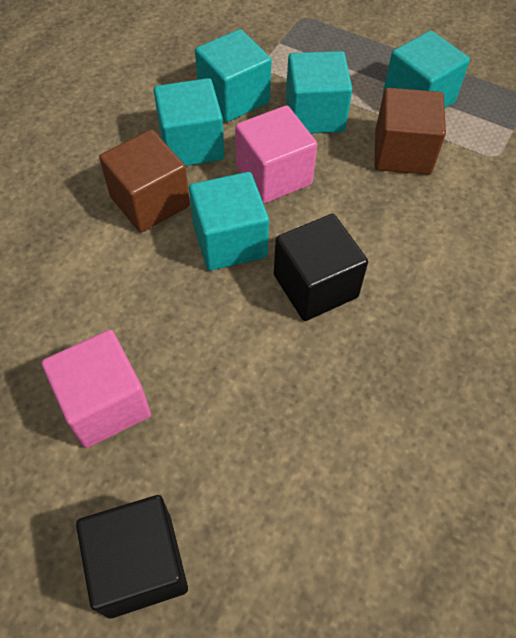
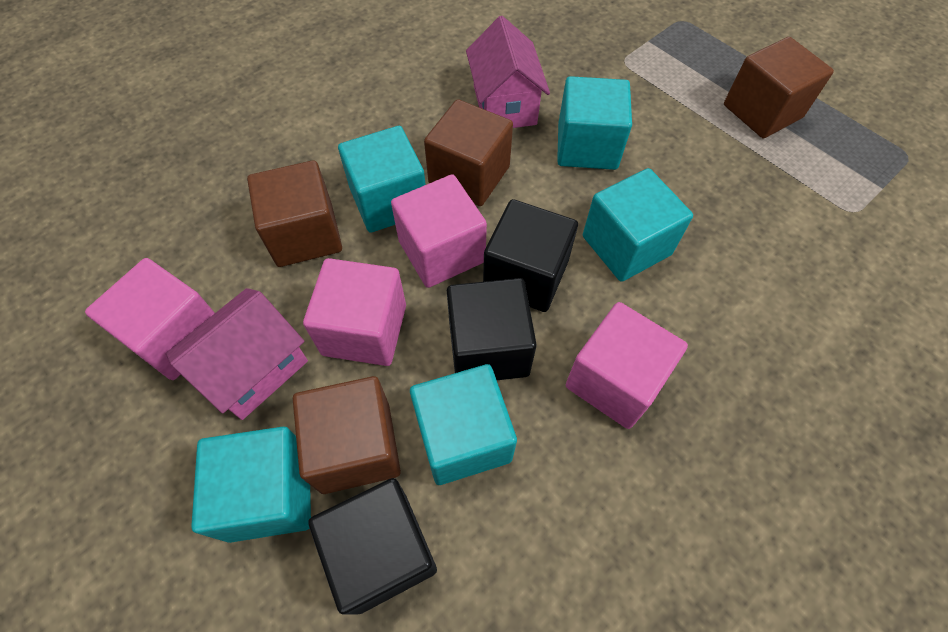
black cube: [76,495,188,619] [274,214,368,321] = 2 -> [308,478,437,614] [447,278,537,380] [483,199,578,312] = 3
brown cube: [99,130,190,232] [375,88,446,175] = 2 -> [247,160,342,267] [293,376,401,494] [424,99,513,206] [724,37,834,138] = 4
pink cube: [41,330,151,448] [235,105,317,204] = 2 -> [85,258,215,380] [303,258,406,366] [391,174,487,288] [566,302,688,429] = 4
pink house: none = 0 -> [166,288,308,420] [466,16,550,128] = 2

